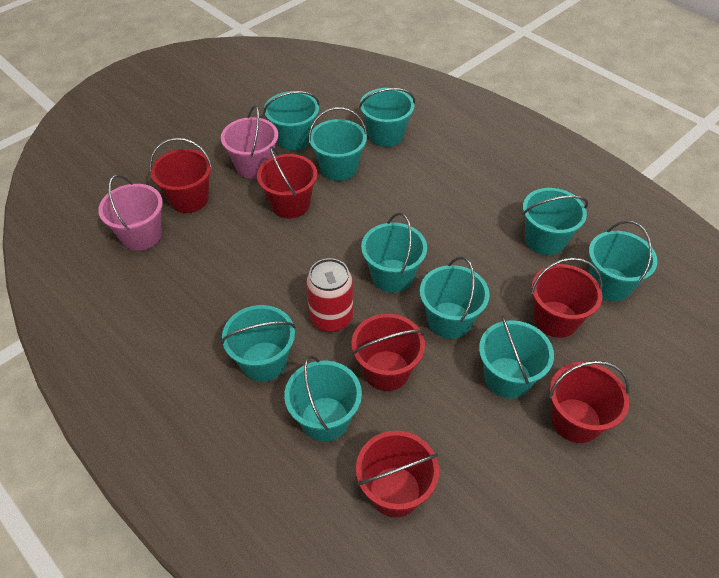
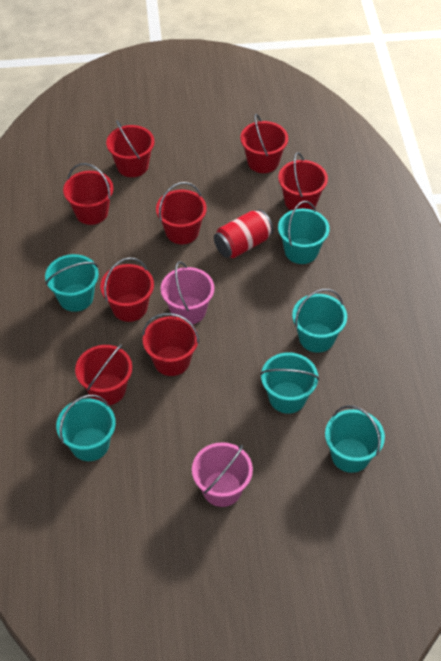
red bucket: [150,138,213,213] [257,146,317,218] [352,314,425,391] [356,431,439,517] [531,258,602,338] [549,361,629,443] = 6 -> [63,163,113,225] [75,345,132,405] [100,257,154,322] [106,120,154,177] [142,313,199,376] [156,182,207,244] [240,114,288,173] [278,152,328,210] = 8
turquoise bucket: [221,305,296,382] [263,91,320,151] [284,355,362,442] [309,107,367,181] [359,88,415,147] [361,213,427,293] [420,256,490,339] [479,315,554,398] [523,188,588,255] [589,221,657,301] = 10 -> [45,254,99,312] [56,395,116,461] [260,352,319,414] [278,201,329,264] [292,289,347,353] [325,405,385,473] = 6

